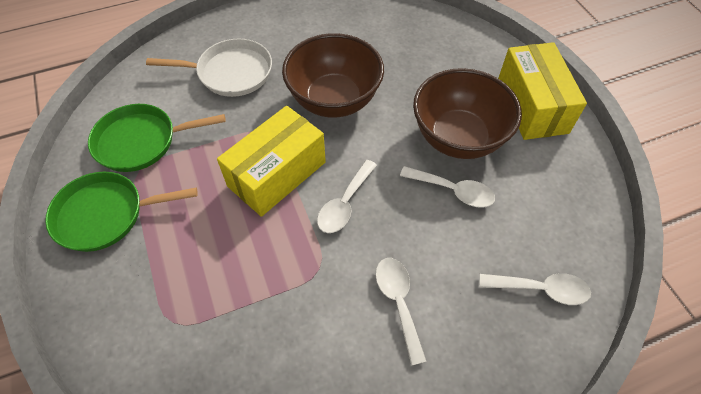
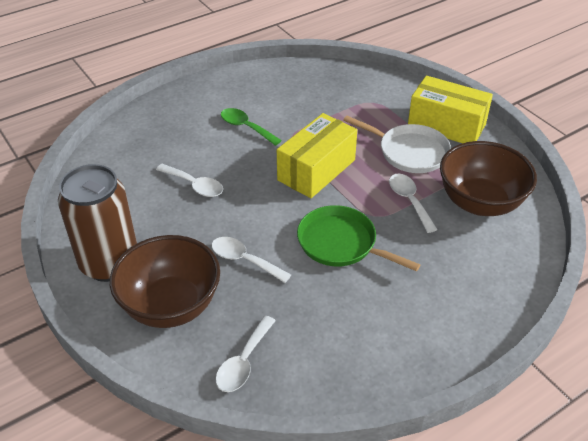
brown can: none = 0 -> [58,164,137,282] = 1
green pan: [45,172,198,252] [88,104,226,172] = 2 -> [297,205,420,271] = 1
green spoon: none = 0 -> [221,108,282,146] = 1

